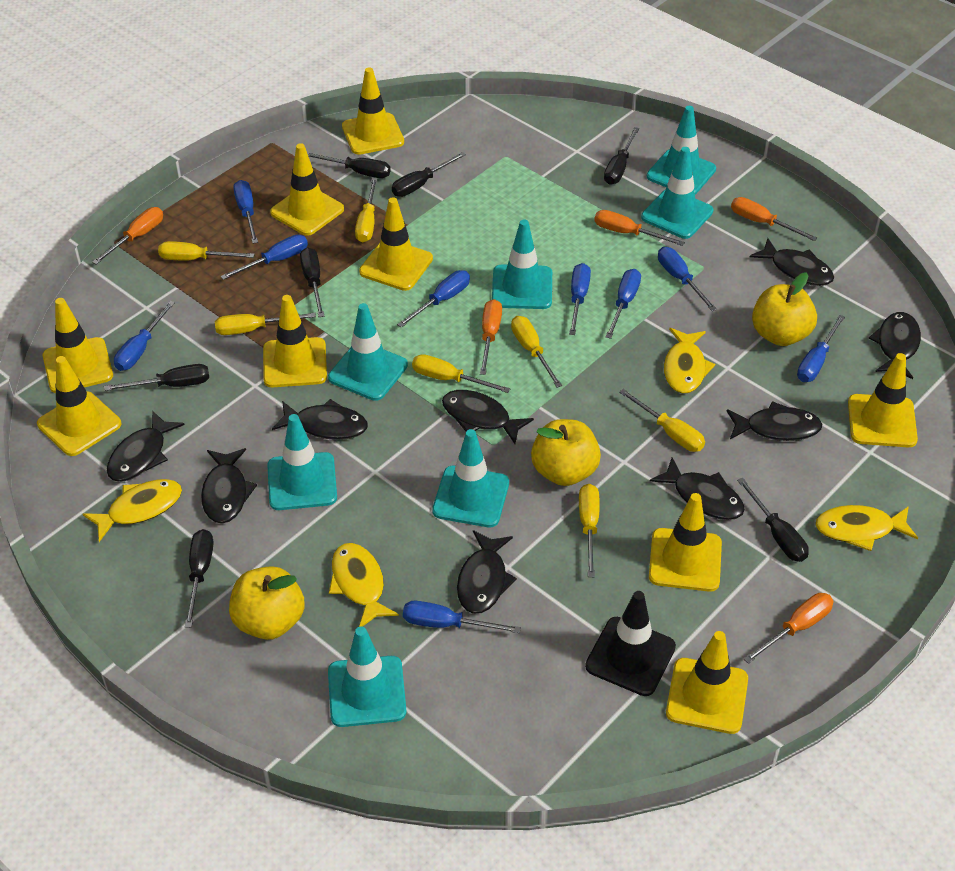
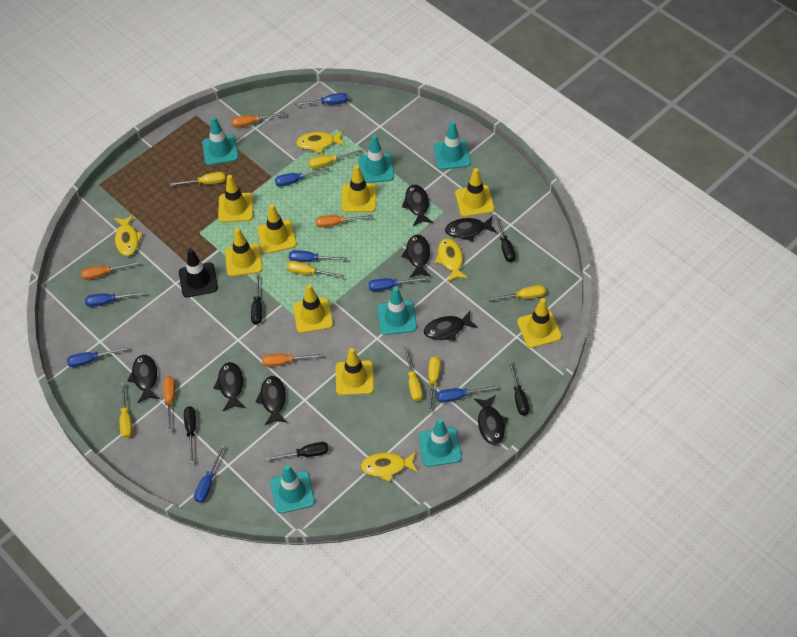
black fish: [107,411,184,482] [201,448,257,524] [272,399,368,440] [442,390,534,444] [457,530,517,614] [649,457,745,520] [727,401,822,441] [750,238,834,286] [869,312,921,379] = 9 -> [128,355,160,403] [213,362,245,411] [256,376,287,425] [401,235,431,278] [402,185,433,226] [424,311,478,341] [445,216,497,241] [474,395,508,445] = 8
black screwdriver: [104,364,209,391] [185,529,214,628] [300,247,325,317] [307,152,391,178] [392,152,466,197] [604,127,639,185] [737,478,809,562] = 7 -> [184,406,196,464] [251,273,262,325] [265,442,329,461] [494,215,516,262] [508,360,529,415] = 5
blue screwdriver: [114,301,175,371] [220,235,308,280] [233,180,258,244] [397,270,470,328] [403,601,521,633] [569,263,591,335] [606,269,641,339] [658,247,717,311] [797,315,845,382] = 9 -> [67,346,128,367] [85,291,145,307] [194,445,225,503] [275,168,330,187] [289,250,347,262] [294,93,348,106] [368,277,427,292] [437,385,498,403] = 8
turquoise traffic cone: [267,414,337,510] [328,303,408,401] [328,626,406,727] [432,429,509,527] [492,219,552,309] [641,147,713,239] [647,106,716,195] = 7 -> [202,116,238,165] [270,465,315,514] [359,135,394,183] [378,286,417,335] [419,418,462,467] [434,121,471,170] = 6
yellow apple: [229,566,305,640] [531,419,601,486] [752,272,817,346] = 3 -> none = 0
yellow traffic cone: [37,356,121,456] [43,298,113,393] [263,295,327,387] [270,143,344,236] [342,67,404,155] [359,197,433,291] [649,493,722,592] [666,631,748,734] [848,353,918,447] = 9 -> [218,175,254,222] [225,228,263,276] [257,204,297,254] [293,284,333,333] [336,348,374,395] [341,165,377,212] [455,168,495,217] [517,298,562,348] = 8

